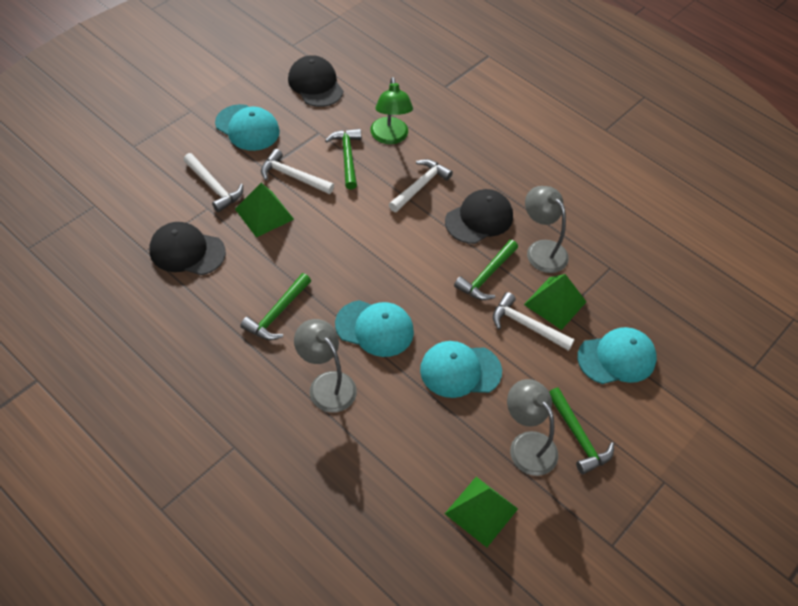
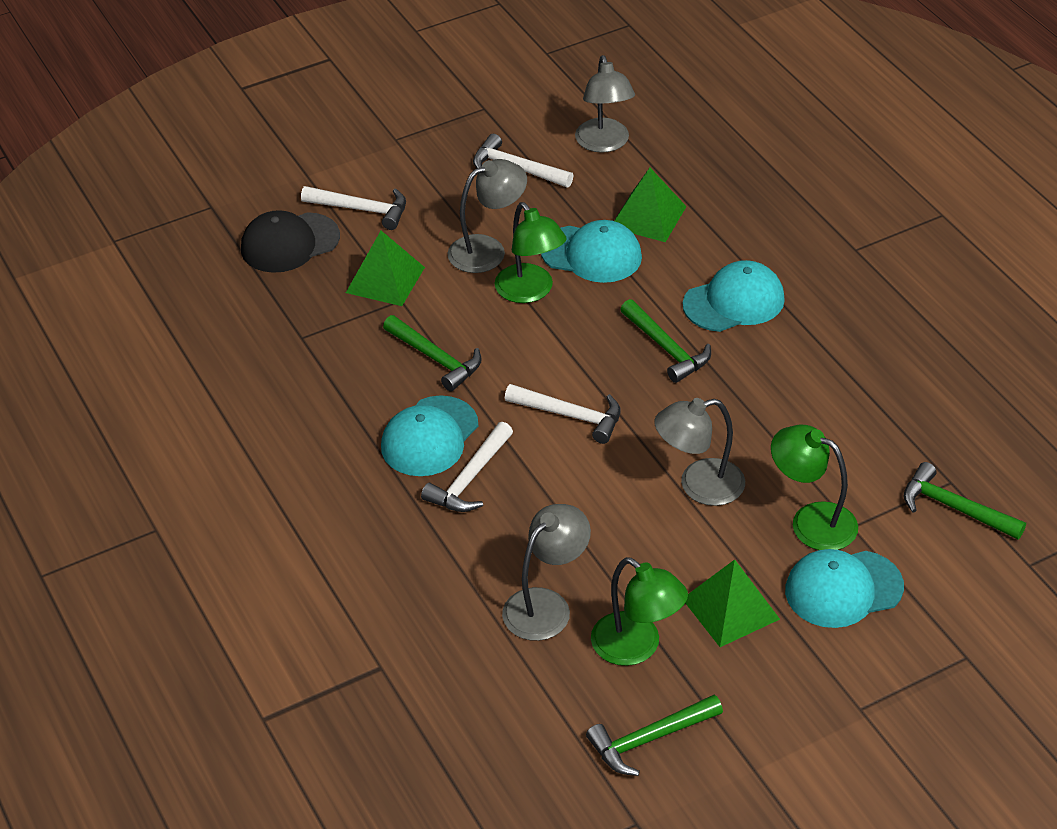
black cap: [149,222,226,275] [288,55,343,107] [445,189,513,244] = 3 -> [241,210,340,273] = 1
green lamp: [370,77,413,144] = 1 -> [494,202,567,303] [591,557,688,666] [771,425,858,550] = 3
grey lamp: [294,319,357,412] [507,379,558,476] [525,186,569,273] = 3 -> [448,159,527,273] [502,504,591,641] [575,55,635,153] [654,398,745,506] = 4

